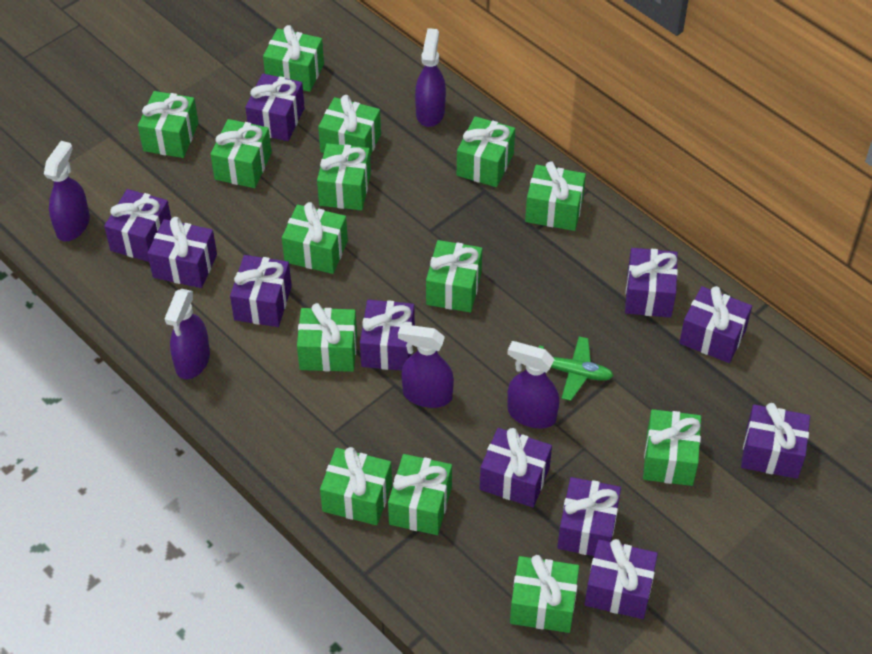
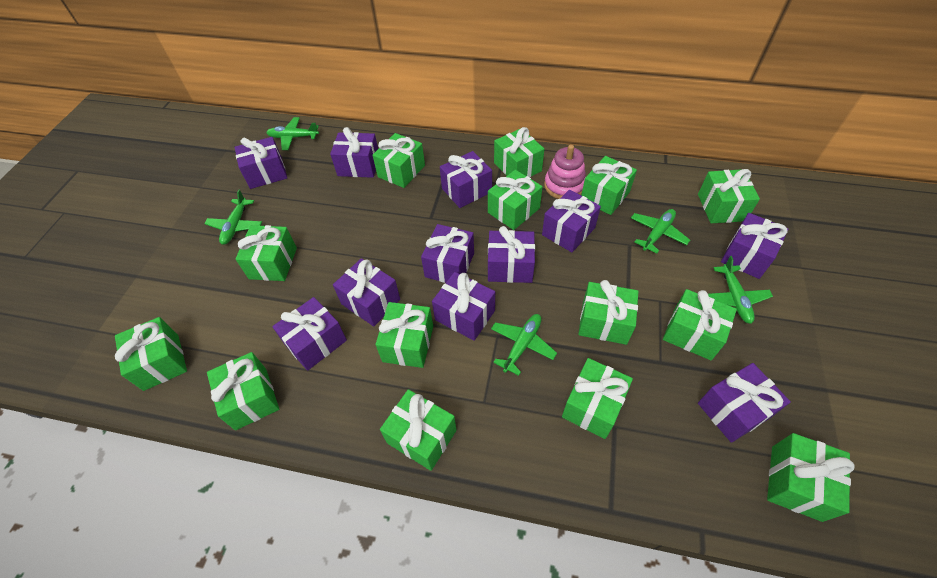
green plane: [538,336,613,401] = 1 -> [204,189,262,245] [266,117,319,150] [491,314,557,376] [631,209,690,253] [708,256,773,324] = 5
pink stacking toy: none = 0 -> [544,145,586,199] = 1
purple spray bottle: [44,141,90,241] [165,289,210,379] [398,324,454,408] [415,28,446,127] [507,341,559,428] = 5 -> none = 0

